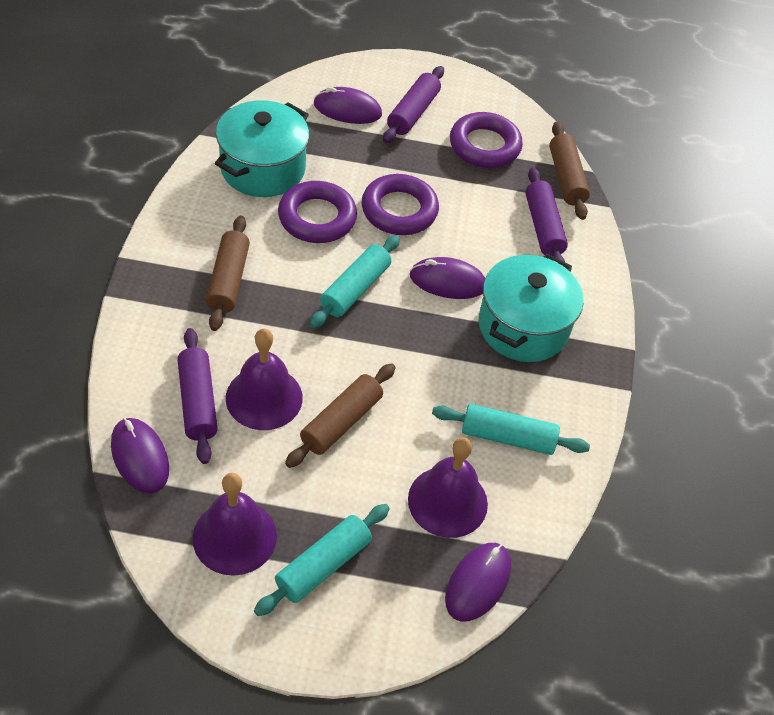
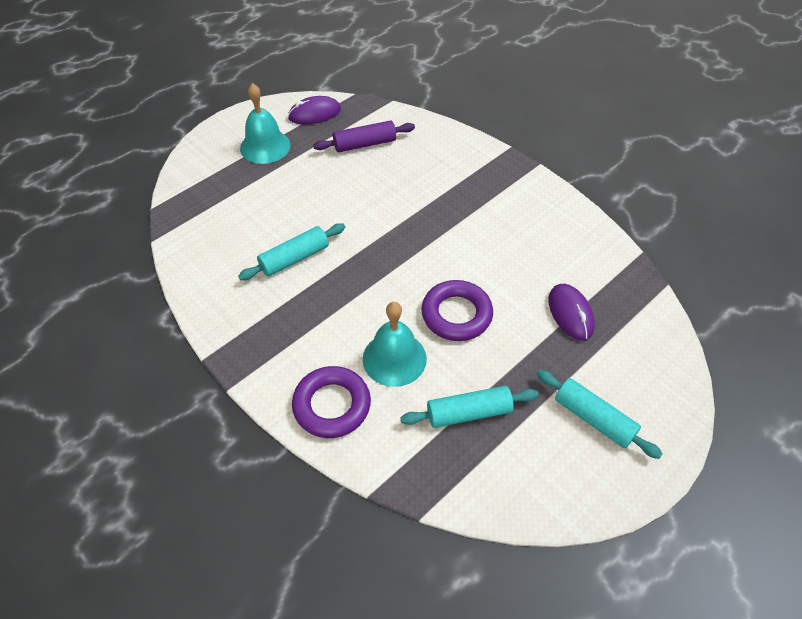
brown rolling pin: [206,216,250,331] [285,363,396,468] [549,122,590,220] = 3 -> none = 0
purple bell: [193,473,277,576] [226,328,303,430] [408,437,488,538] = 3 -> none = 0
purple mouse: [111,418,169,494] [314,87,382,124] [410,257,485,299] [445,543,511,621] = 4 -> [288,96,341,125] [549,284,595,341] = 2
purple ring: [278,181,357,243] [362,174,439,235] [450,112,523,168] = 3 -> [292,366,371,438] [421,280,493,341] = 2
purple rolling pin: [177,328,218,464] [383,66,444,143] [525,167,568,262] = 3 -> [313,121,415,152] = 1
turquoise bell: none = 0 -> [240,83,291,164] [363,302,427,387] = 2
turquoise pot: [215,100,309,197] [479,254,584,362] = 2 -> none = 0

